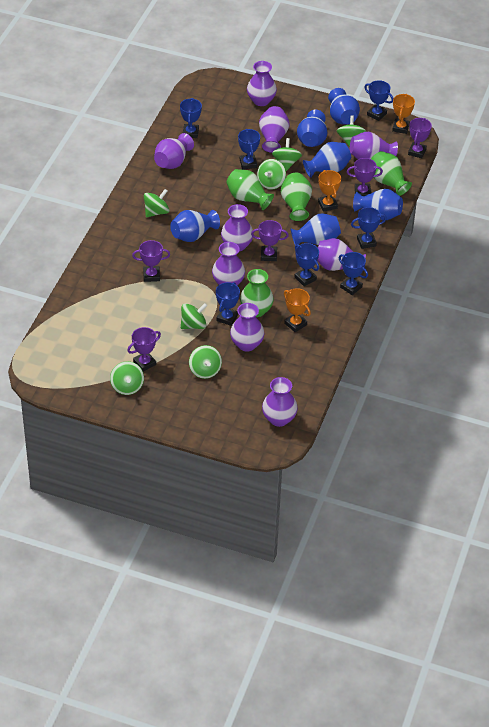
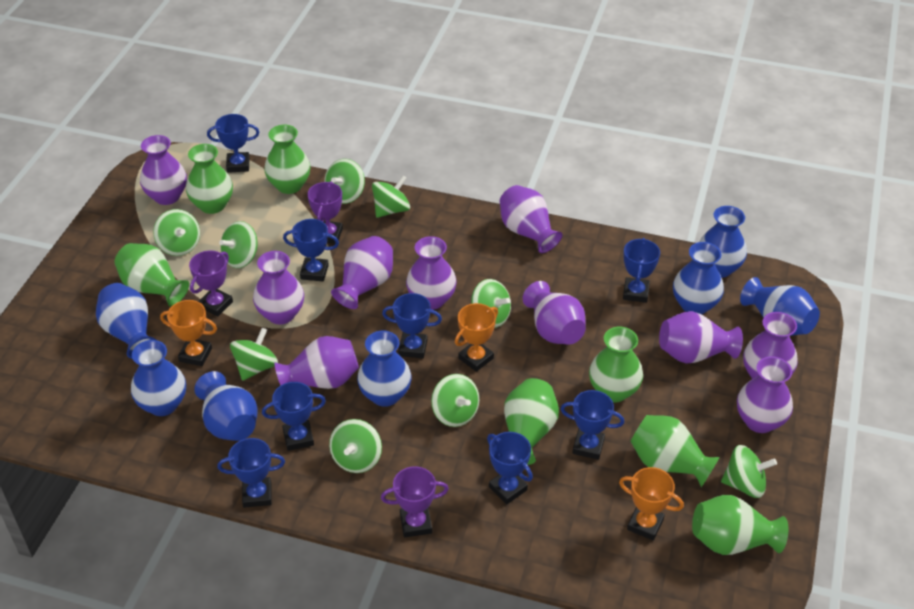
blue trophy: [180,98,202,138] [216,282,240,326] [238,129,260,169] [294,243,319,286] [339,252,368,295] [351,207,387,249] [364,80,393,121] = 7 -> [207,114,259,173] [217,438,285,508] [262,382,326,451] [283,219,339,282] [382,293,442,358] [487,432,533,504] [560,390,624,460] [623,238,660,303] = 8
blue vase: [170,210,220,242] [290,213,341,245] [297,110,327,147] [303,142,351,178] [328,88,360,125] [353,189,403,220] = 6 -> [96,283,156,359] [131,340,186,416] [194,371,257,441] [357,331,412,407] [673,242,724,315] [699,206,747,278] [740,277,820,336] = 7
green spinning top: [110,361,144,395] [144,189,169,217] [181,303,207,329] [189,345,222,379] [257,159,286,189] [272,138,302,171] [337,115,366,147] = 7 -> [153,209,200,256] [219,221,258,268] [230,328,278,381] [325,159,365,204] [329,419,382,473] [372,175,410,218] [431,374,479,427] [471,279,511,328] [721,445,777,498] = 9
green vase: [226,169,274,210] [240,269,274,317] [281,173,312,221] [371,151,412,196] = 4 -> [114,243,189,307] [186,144,233,214] [264,125,311,194] [504,378,559,465] [589,327,643,403] [630,415,720,487] [692,495,788,555] = 7
purple trophy: [127,327,161,372] [132,240,170,282] [251,220,289,261] [347,158,383,196] [408,118,432,158] = 5 -> [189,250,233,316] [307,181,343,244] [381,466,449,537] = 3
purple vase: [154,133,194,169] [212,242,245,285] [221,204,253,252] [230,303,264,352] [247,61,277,106] [259,106,289,153] [262,377,298,427] [317,238,366,271] [350,132,398,159] = 9 -> [140,135,187,205] [253,251,304,325] [275,336,359,389] [331,236,393,309] [406,236,457,310] [499,185,563,253] [523,281,586,345] [659,311,743,364] [737,356,793,433] [743,312,798,379] = 10

